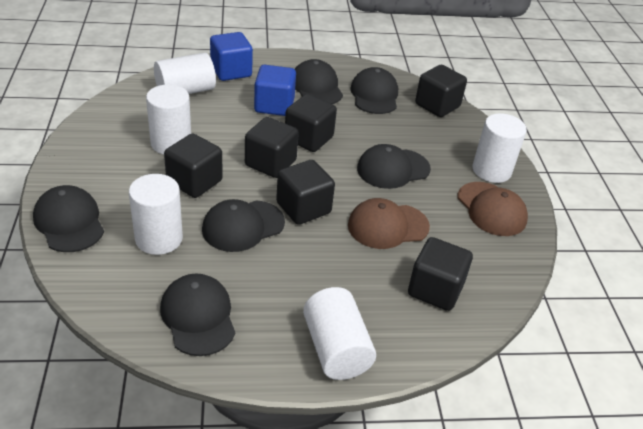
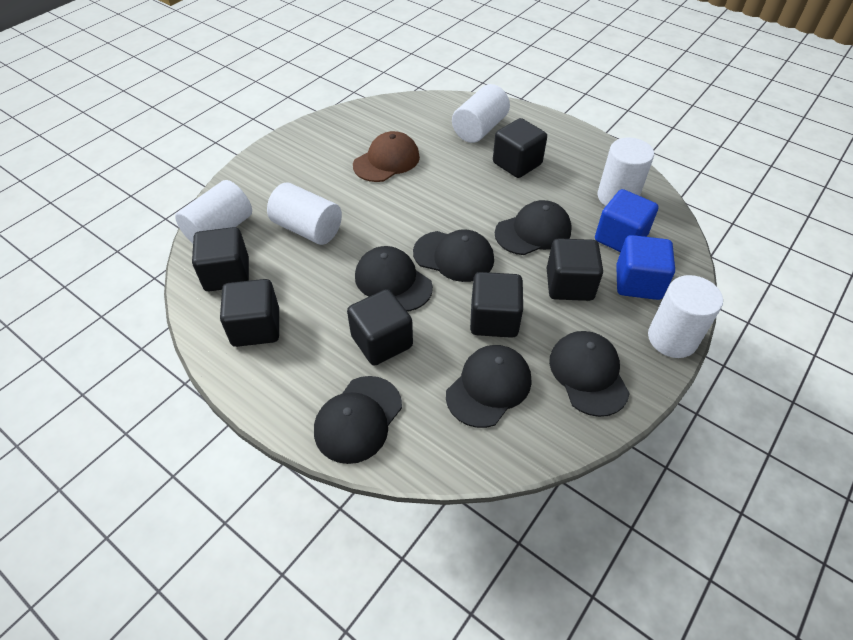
brown cap: [348,198,430,249] [457,182,528,236] = 2 -> [353,131,420,182] = 1

